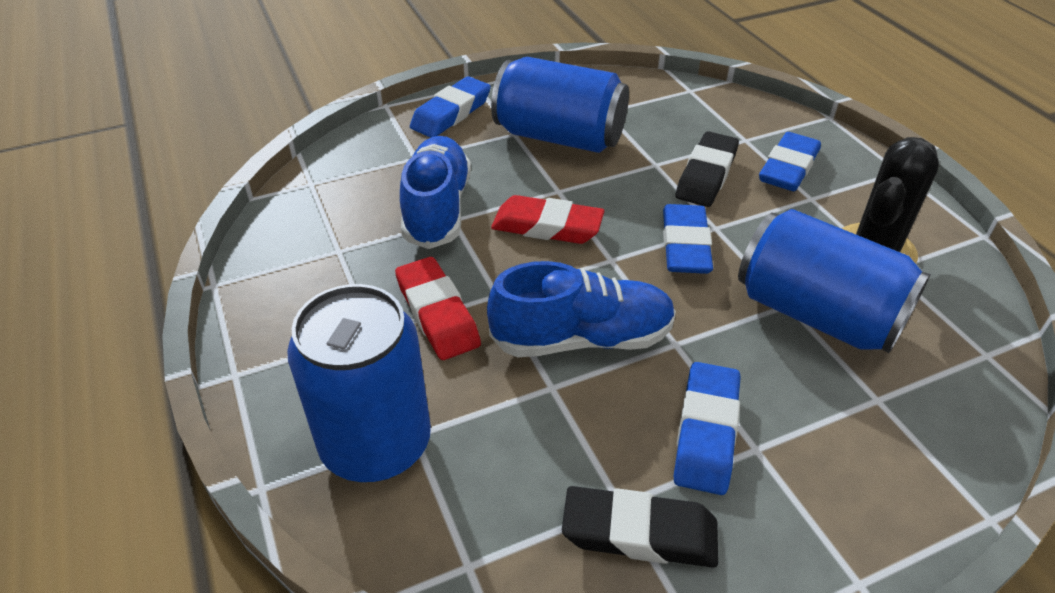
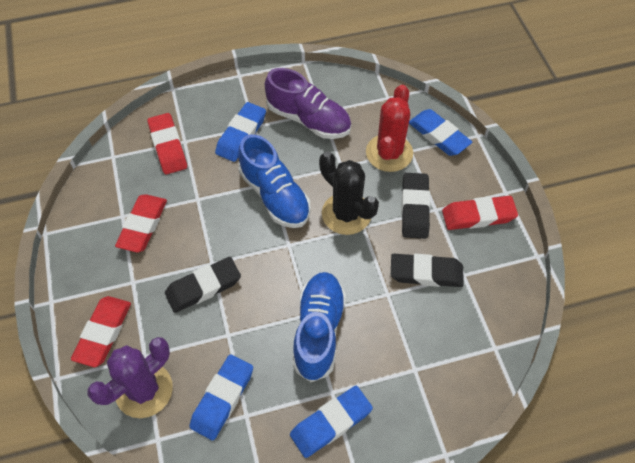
black eraser: [562,486,718,568] [675,131,739,207] = 2 -> [165,257,241,313] [391,254,464,287] [401,173,430,239] = 3
blue can: [287,284,431,482] [491,57,629,153] [738,209,931,353] = 3 -> none = 0
purple cactus: none = 0 -> [87,337,173,418] = 1
purple shoe: none = 0 -> [265,68,351,139] = 1
red cactus: none = 0 -> [366,85,413,172] = 1
red eraser: [395,257,481,360] [491,195,604,244] = 2 -> [71,296,131,367] [115,194,167,253] [147,113,187,175] [442,196,518,230] = 4

